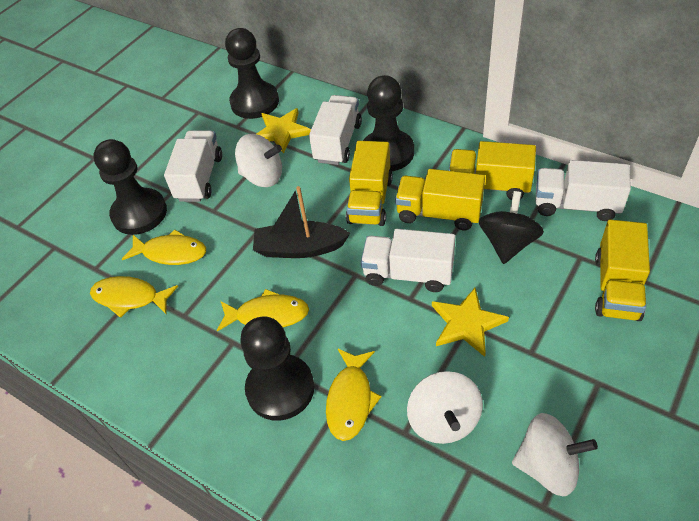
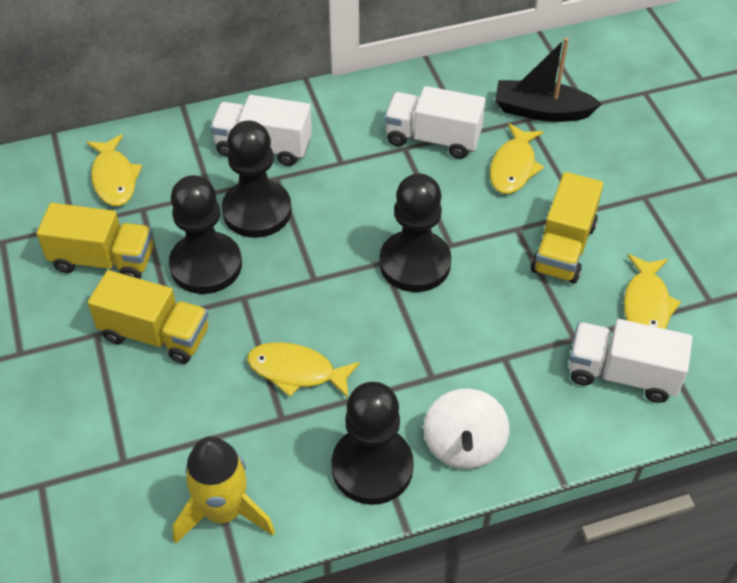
black spinning top: [479,191,544,264] = 1 -> none = 0
white spinning top: [235,134,282,187] [407,371,483,444] [512,413,598,496] = 3 -> [423,389,509,469] = 1
white truck: [164,130,222,202] [309,95,362,165] [361,229,455,292] [535,160,631,221] = 4 -> [210,95,312,166] [384,86,486,159] [569,319,693,403] = 3
yellow rocket: none = 0 -> [173,436,275,544] = 1
yellow star: [257,108,311,154] [432,288,509,357] = 2 -> none = 0
yellow truck: [346,141,393,226] [395,169,485,230] [449,141,536,200] [595,220,650,321] = 4 -> [37,203,154,279] [88,270,208,364] [531,172,603,284] = 3

